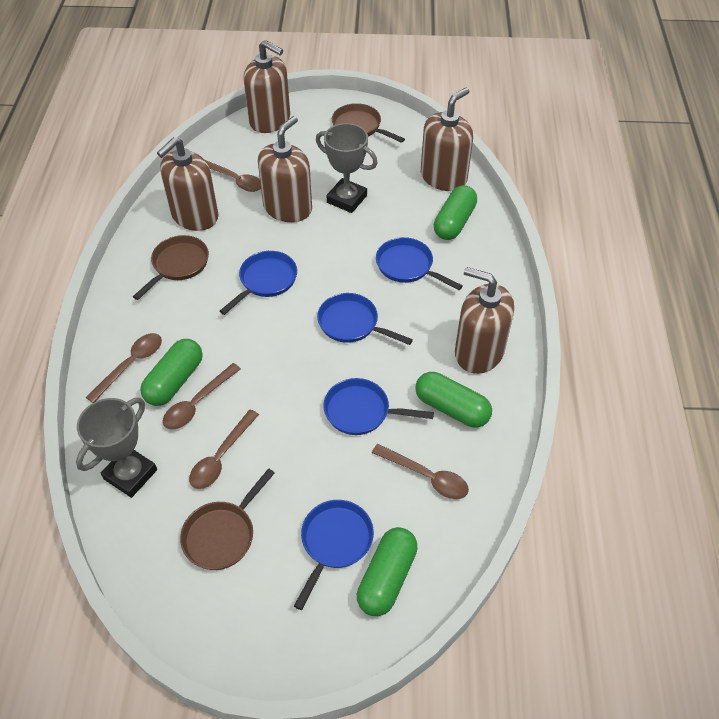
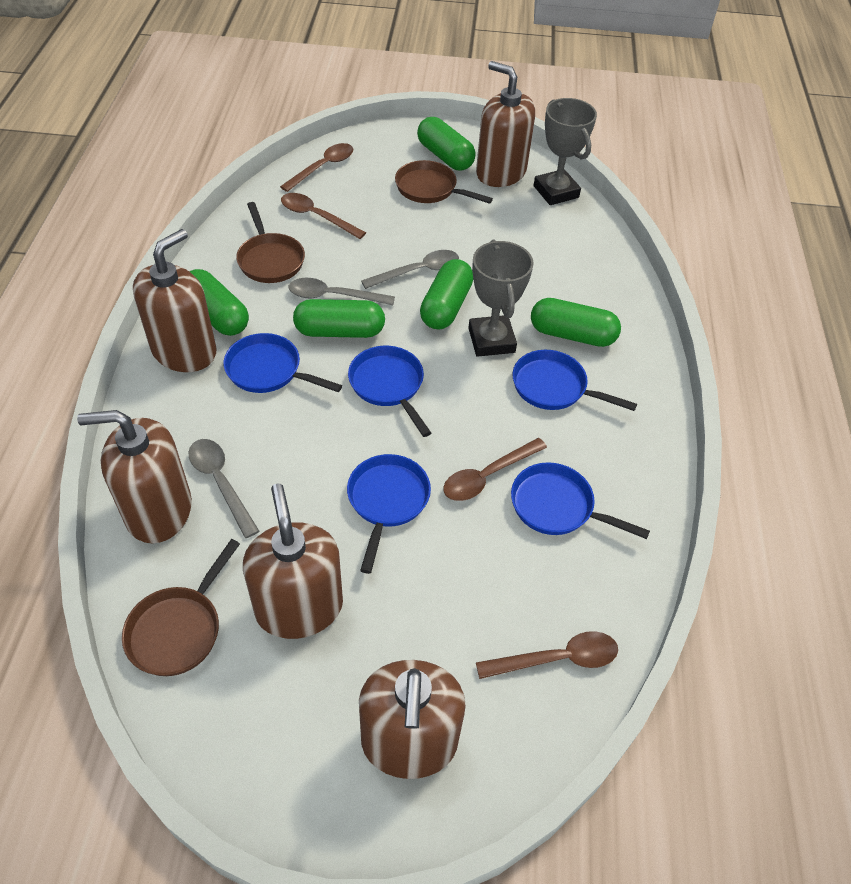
brown spoon: [86,333,162,403] [163,363,241,430] [189,410,259,489] [205,160,261,192] [372,444,469,499] = 5 -> [280,143,354,192] [281,193,366,239] [443,438,547,501] [476,631,618,679] = 4
green capsule: [140,339,202,406] [357,527,418,616] [415,372,492,428] [434,185,477,240] = 4 -> [190,269,249,336] [293,299,385,338] [417,117,476,171] [420,259,473,330] [531,298,621,347] = 5
grey spoon: none = 0 -> [188,439,259,538] [289,278,395,305] [361,250,459,289] = 3

